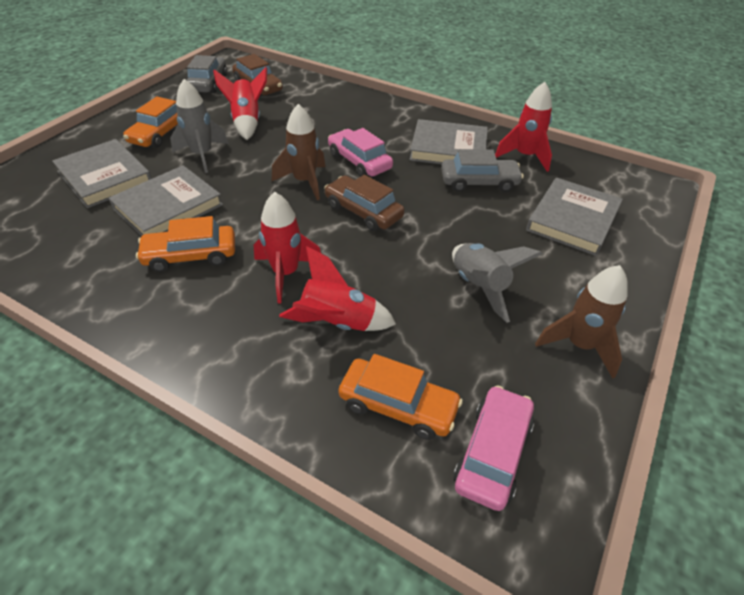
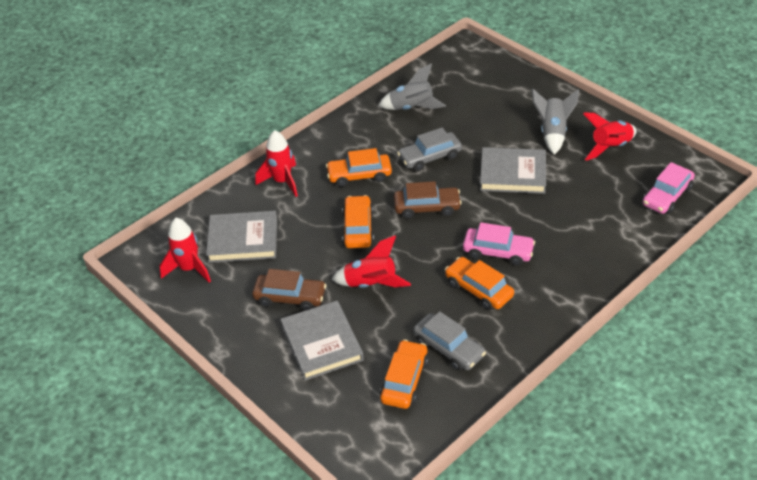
brown rocket: [272,104,326,200] [535,265,628,379] = 2 -> none = 0
grey book: [52,139,152,208] [109,165,223,236] [409,119,488,164] [526,178,623,256] = 4 -> [206,211,277,263] [280,301,364,380] [480,147,546,194] = 3
orange car: [123,96,178,148] [136,216,235,272] [338,354,463,440] = 3 -> [326,148,392,187] [342,195,374,248] [380,340,429,409] [445,257,514,310] = 4

